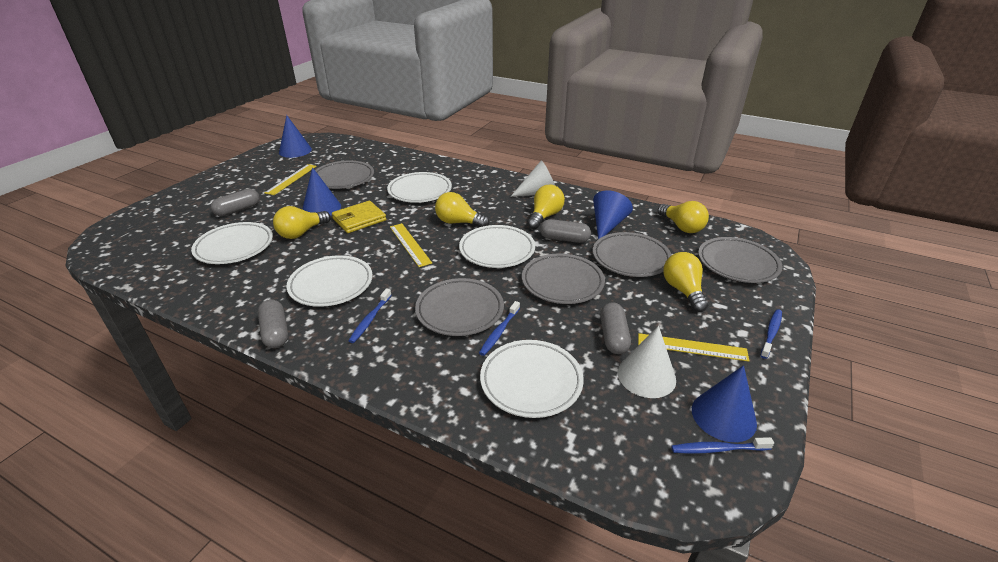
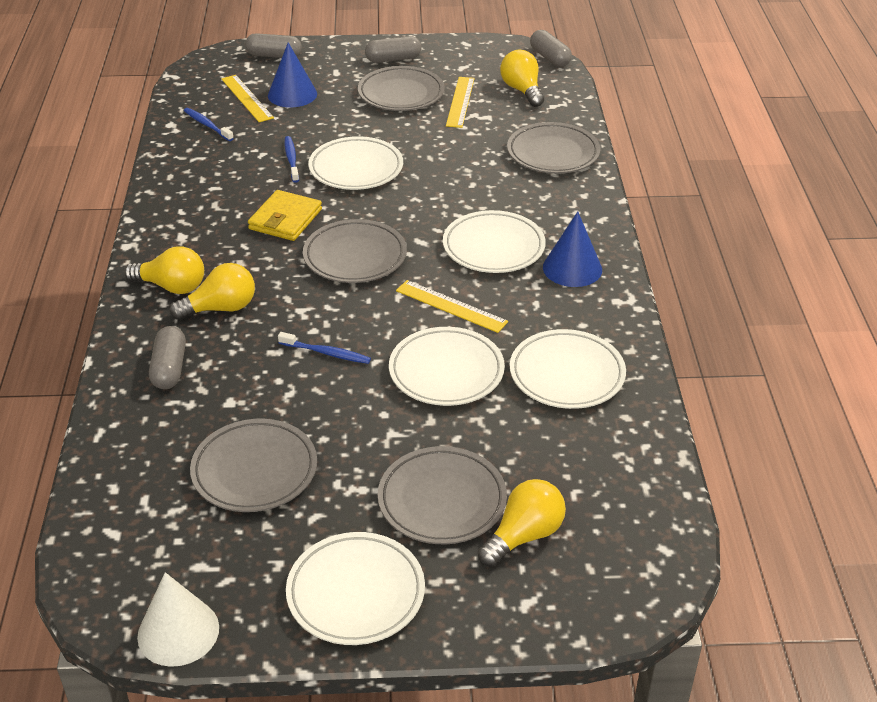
blue cone: [279,115,312,158] [302,167,341,216] [593,190,633,239] [692,365,757,442] = 4 -> [268,42,317,107] [543,212,602,287] = 2
blue toothbrush: [349,289,391,343] [479,301,520,356] [671,437,774,454] [760,309,782,359] = 4 -> [184,108,234,141] [278,332,371,364] [284,136,299,183] = 3
white cone: [511,160,555,197] [618,326,676,398] = 2 -> [137,572,219,667] = 1
yellow light bulb: [273,206,331,239] [435,192,489,227] [527,185,565,229] [658,201,709,233] [663,252,708,312] = 5 -> [124,246,204,294] [169,263,255,320] [478,479,566,567] [500,50,544,107] = 4

